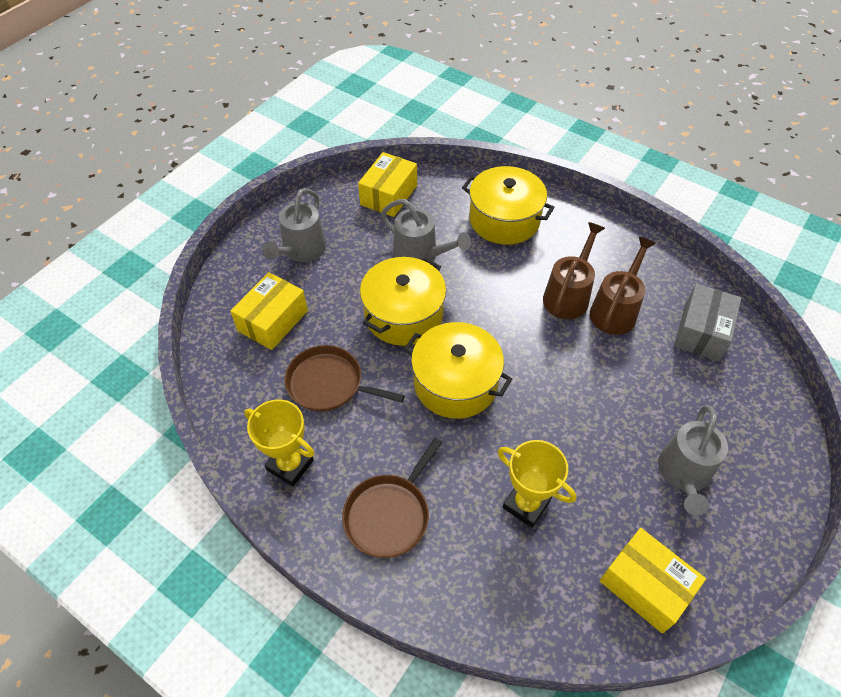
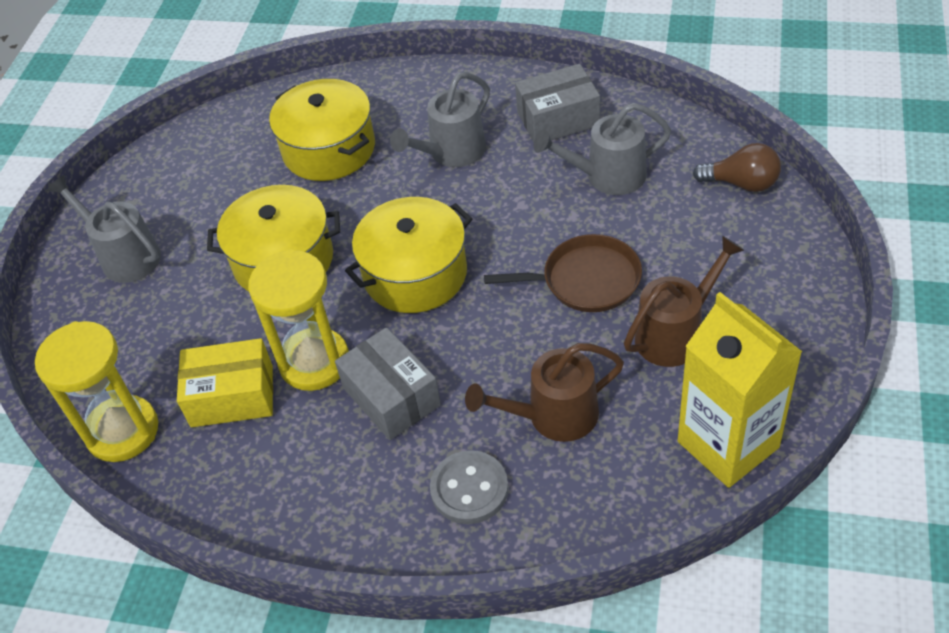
brown light bulb: none = 0 -> [693,143,781,192] = 1
brown pan: [285,345,405,412] [342,438,442,558] = 2 -> [484,234,642,312] = 1
grey box: [674,284,741,361] = 1 -> [335,327,441,440] [515,64,600,142] = 2
grey button: none = 0 -> [430,450,508,524] = 1
yellow box: [230,272,308,350] [358,152,417,217] [600,528,706,633] = 3 -> [177,338,273,427] = 1
yellow carton: none = 0 -> [677,292,802,488] = 1
yellow hourglass: none = 0 -> [35,321,158,462] [248,249,349,391] = 2
yellow trophy: [244,399,315,486] [497,440,577,528] = 2 -> none = 0

